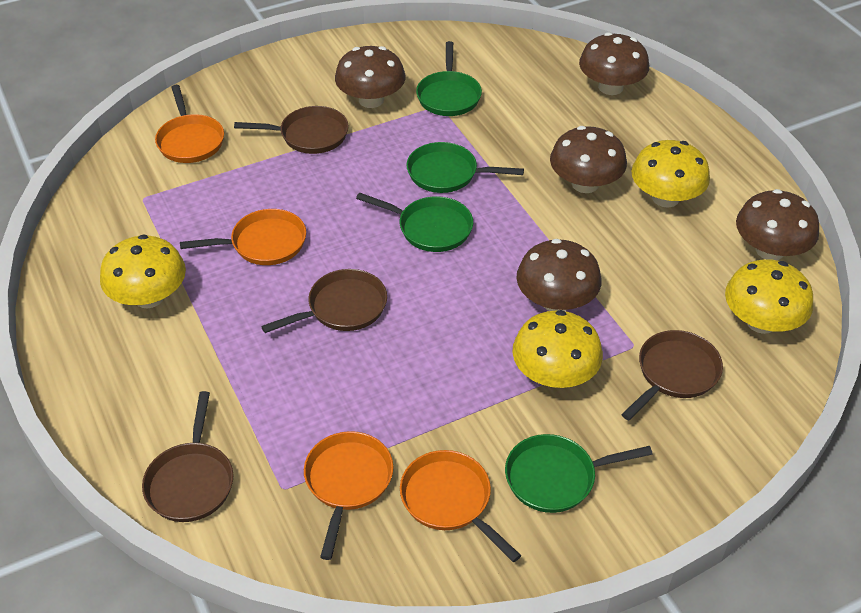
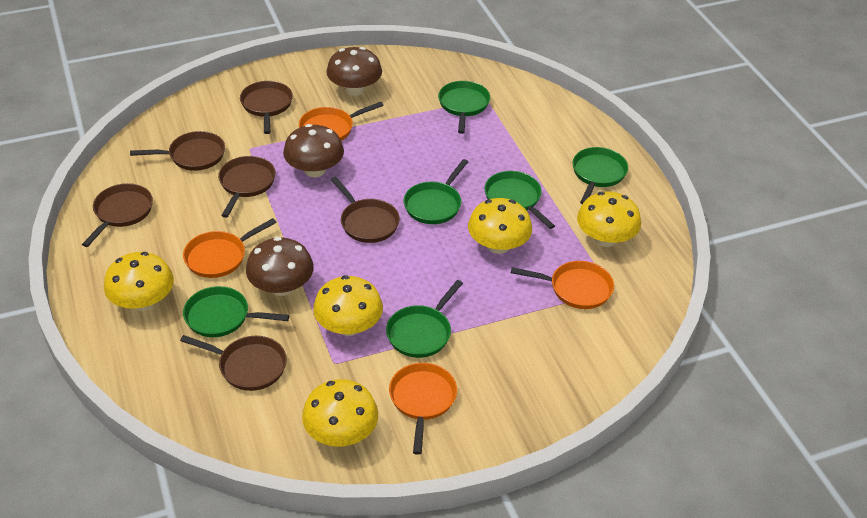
brown mushroom: [335,46,406,108] [516,239,602,311] [550,126,627,193] [579,32,649,95] [736,189,819,260] = 5 -> [246,237,314,296] [283,124,344,177] [326,47,382,96] = 3
brown pan: [142,391,233,522] [234,106,349,154] [261,269,387,333] [621,330,723,421] = 4 -> [82,183,153,247] [130,131,225,171] [180,335,287,391] [218,156,276,218] [240,81,293,134] [330,177,400,243] = 6
green pan: [356,192,473,252] [406,142,524,193] [416,41,482,116] [505,434,653,513] = 4 -> [183,286,289,337] [386,280,463,358] [403,159,468,224] [438,81,490,134] [484,171,555,229] [573,147,628,204] = 6
yellow mushroom: [100,234,186,308] [512,310,603,388] [631,140,710,208] [725,259,813,334] = 4 -> [104,252,174,311] [302,379,378,447] [313,275,383,336] [468,198,532,254] [577,192,641,247] = 5

